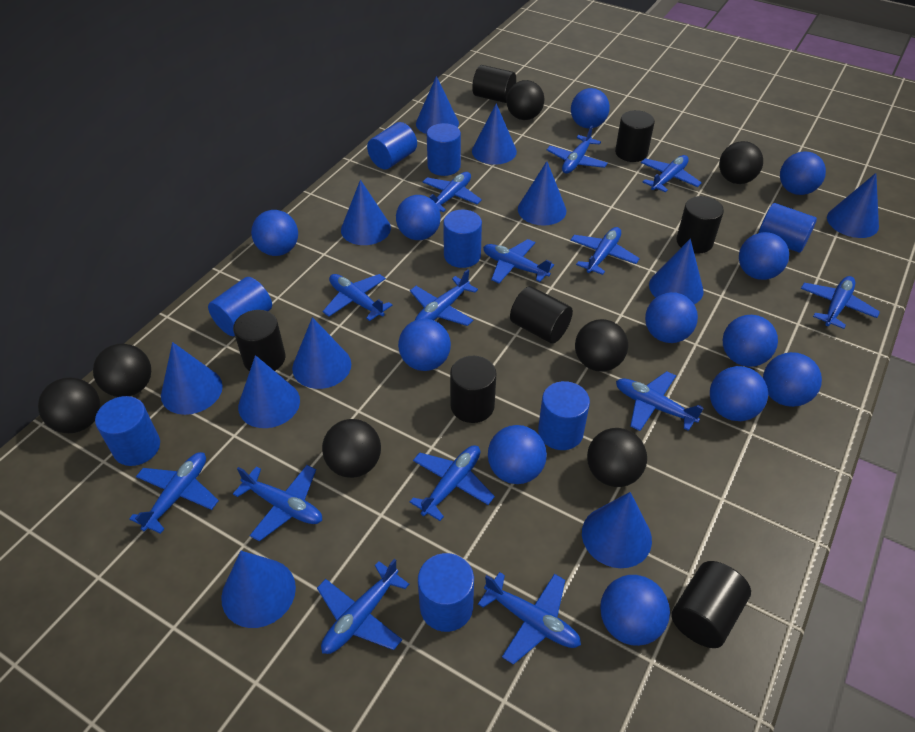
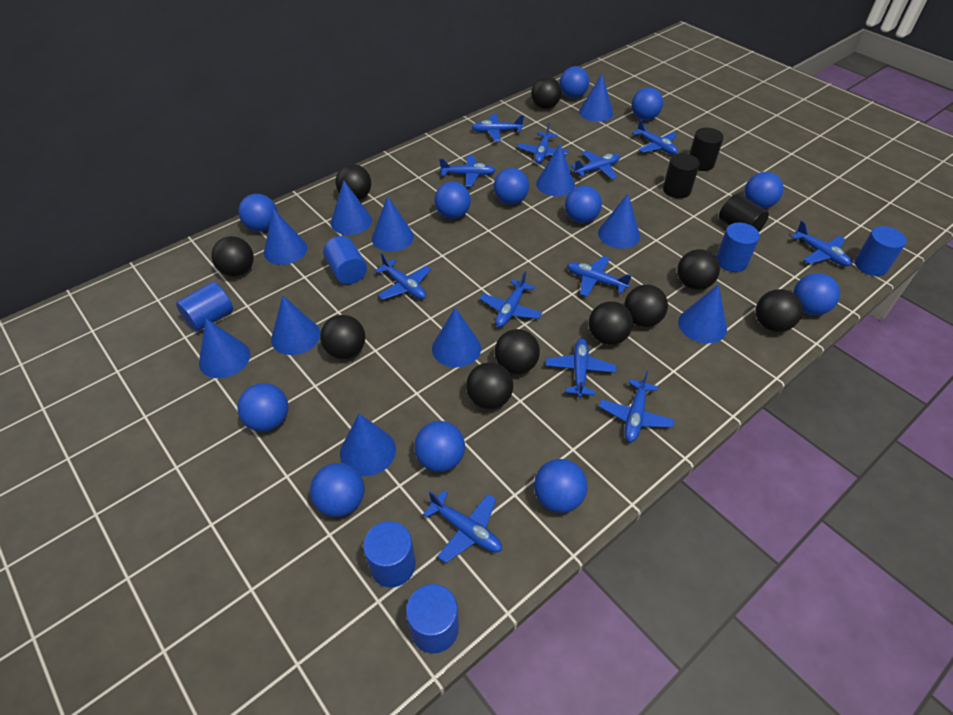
black ball: [38,378,100,433] [93,344,151,397] [322,419,381,478] [506,80,544,120] [575,319,628,372] [587,428,647,487] [719,141,763,184] = 7 -> [211,236,254,277] [320,315,365,359] [335,164,371,200] [466,362,513,409] [495,329,540,374] [531,76,561,109] [589,301,633,345] [624,284,668,327] [677,249,720,290] [756,289,803,332] = 10
black cylinder: [233,310,285,371] [450,356,496,423] [472,65,516,103] [510,286,573,343] [615,110,655,162] [671,561,751,648] [676,196,724,254] = 7 -> [663,153,700,198] [689,128,724,171] [719,194,769,232] = 3
blue cylinder: [95,396,160,466] [208,277,272,336] [367,122,417,169] [418,553,474,632] [427,123,461,176] [443,210,482,268] [538,381,590,450] [758,203,817,253] = 8 -> [176,282,233,332] [323,236,367,284] [363,521,416,587] [406,584,459,654] [716,223,760,272] [855,226,907,276] = 6
blue plane: [129,452,219,534] [233,465,322,541] [317,559,409,654] [323,274,392,321] [410,269,478,326] [410,445,495,521] [422,172,482,212] [478,572,581,665] [483,239,554,283] [547,126,608,174] [570,227,640,275] [616,371,704,431] [641,155,702,193] [801,276,880,329] = 14 -> [375,253,431,300] [423,490,502,563] [439,155,496,187] [472,114,524,141] [480,272,542,327] [517,123,568,164] [546,338,616,397] [567,256,632,297] [570,150,620,179] [599,371,675,442] [632,119,678,154] [791,221,852,266] = 12

